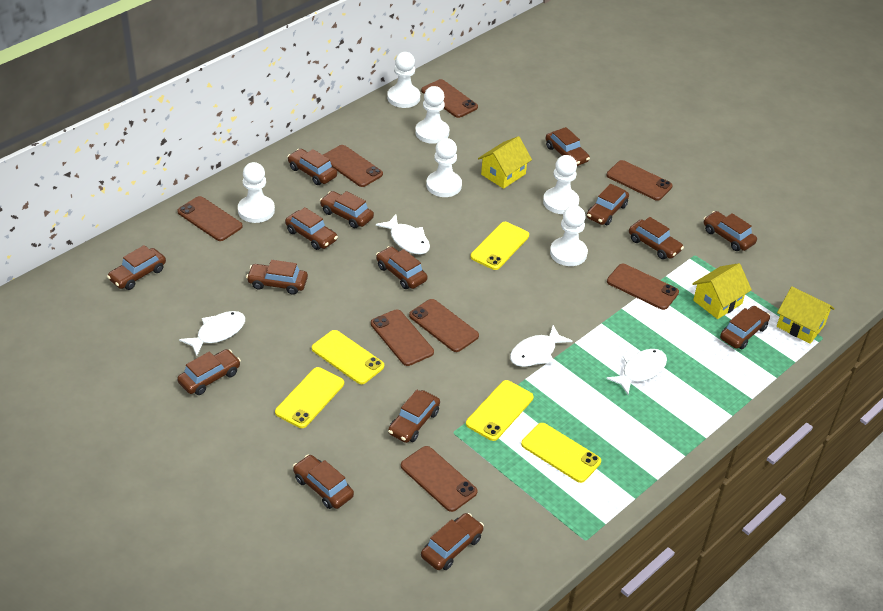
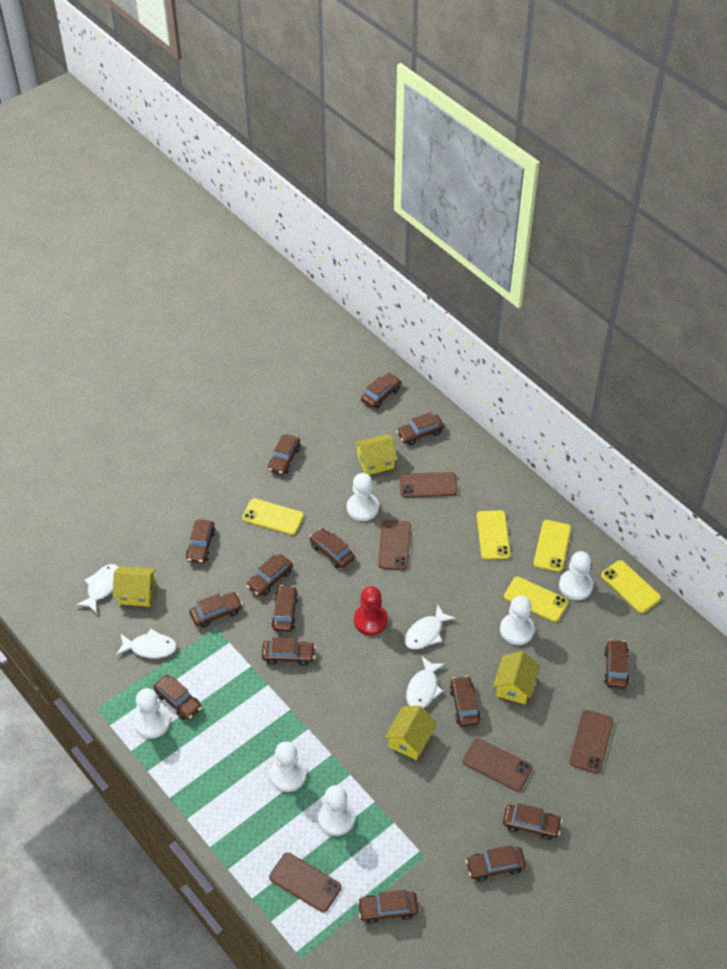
brown phone: [177,196,243,241] [323,145,383,187] [371,310,434,366] [401,446,477,512] [409,299,479,352] [421,79,478,118] [607,160,673,201] [607,264,679,310] = 8 -> [269,852,341,912] [378,520,411,570] [400,472,457,498] [463,738,532,791] [570,710,613,773] = 5
red pawn: none = 0 -> [354,586,388,635] = 1
yellow house: [478,136,532,189] [692,263,752,319] [777,286,835,344] = 3 -> [113,566,156,607] [354,434,398,475] [384,706,437,760] [493,651,540,704] = 4

